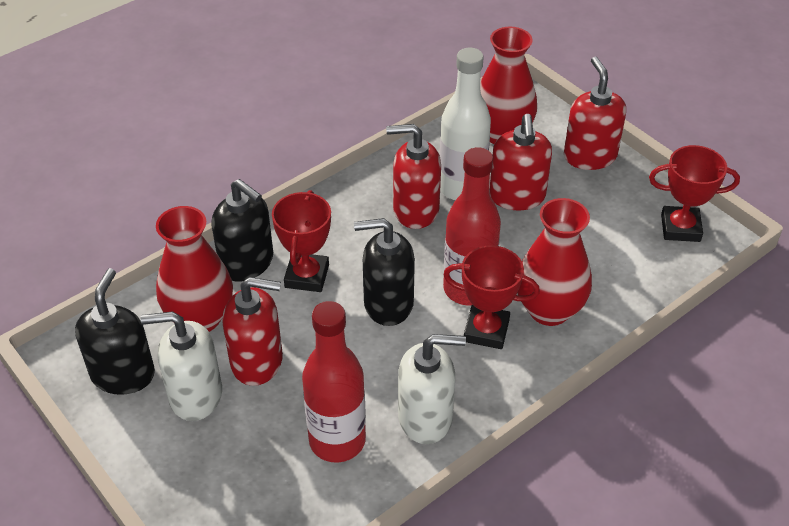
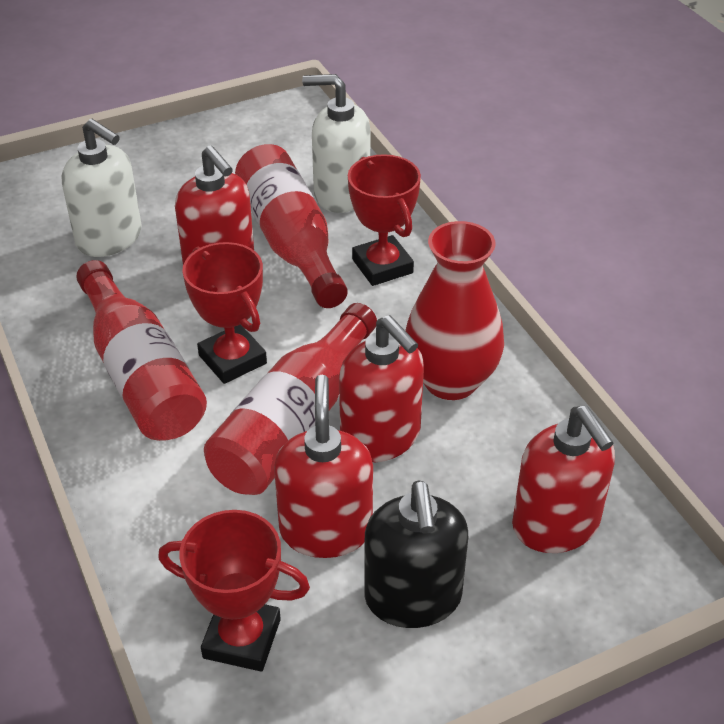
black soap dispenser: [75,268,155,395] [211,179,273,282] [354,218,415,326] = 3 -> [364,480,468,628] = 1
red bottle: [302,301,366,462] [443,147,501,305] = 2 -> [76,260,207,441] [204,303,377,495] [235,144,348,308] = 3
red vase: [156,206,233,332] [480,27,537,144] [517,198,592,326] = 3 -> [405,221,504,400] = 1
white bottle: [440,48,491,200] = 1 -> none = 0

